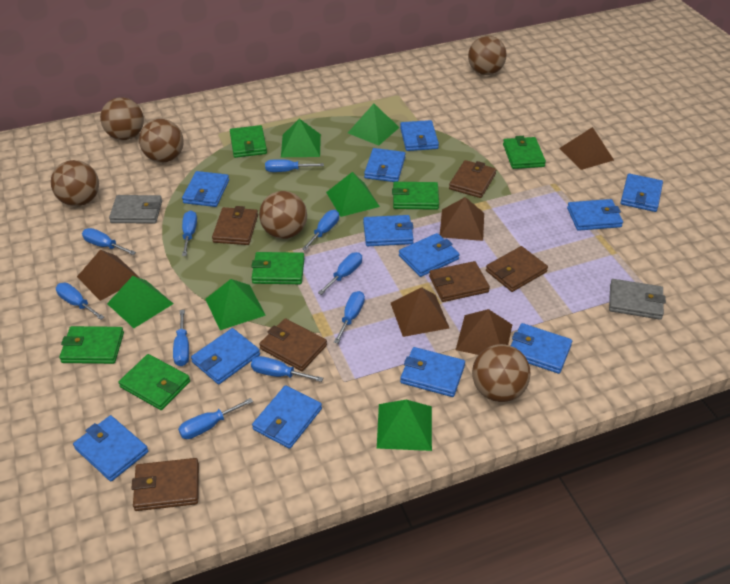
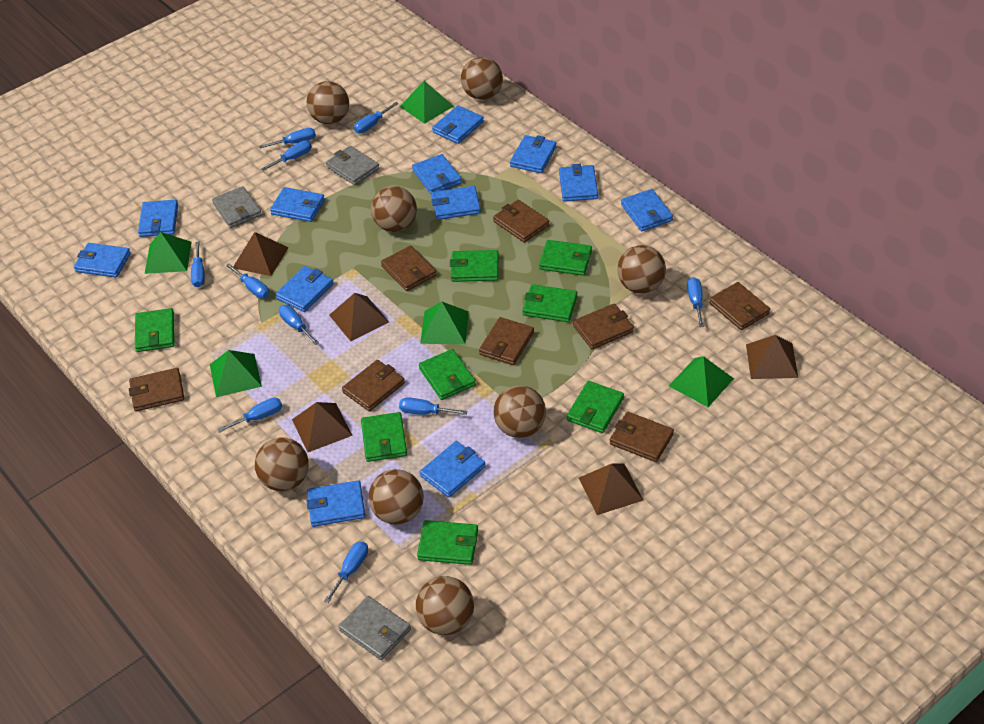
brown ball: [51,160,99,206] [100,97,144,140] [139,119,184,163] [259,191,307,239] [468,36,507,75] [472,344,531,402] = 6 -> [255,437,309,491] [306,81,349,124] [368,469,424,525] [371,186,417,232] [416,576,474,635] [461,57,503,100] [494,385,546,438] [617,245,666,294] = 8
brown wallet: [131,458,199,511] [212,206,258,245] [259,318,327,371] [429,261,490,302] [449,160,496,198] [486,246,548,292] = 6 -> [129,368,184,411] [342,360,405,411] [381,246,437,291] [479,317,534,365] [493,200,550,243] [573,303,634,350] [610,412,674,462] [709,282,770,330] = 8
green pyramid: [107,276,173,328] [205,279,266,330] [281,119,321,157] [326,172,380,217] [348,104,400,146] [377,400,432,451] = 6 -> [145,232,191,274] [210,350,262,397] [400,81,454,124] [420,302,469,344] [669,356,734,407] = 5
green wallet: [59,326,124,364] [118,354,190,410] [230,125,267,158] [251,252,305,284] [392,182,439,210] [503,136,546,169] = 6 -> [135,308,174,352] [361,412,407,462] [417,520,478,565] [419,349,476,400] [450,250,499,282] [522,284,577,322] [539,240,592,276] [567,381,624,433] = 8
grey wallet: [109,195,162,223] [609,279,666,320] = 2 -> [212,186,262,228] [326,146,380,185] [339,596,411,660] = 3

